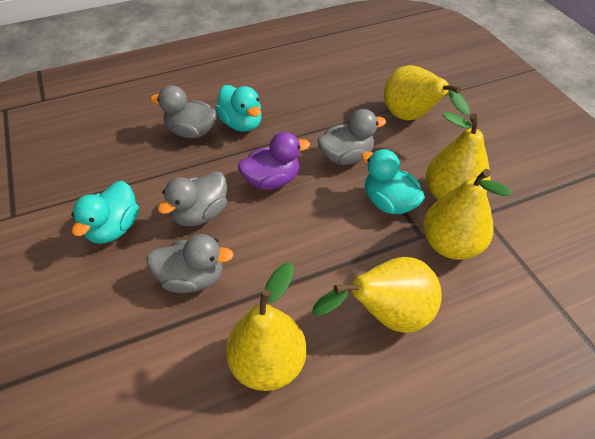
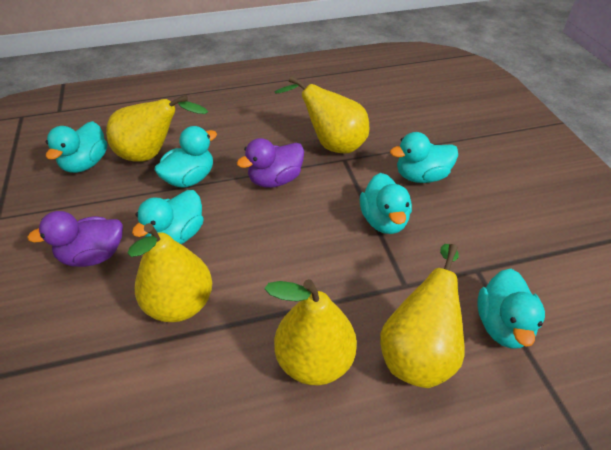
grey duck: [146,234,234,293] [150,85,218,138] [157,171,227,226] [317,109,386,165] = 4 -> none = 0
purple duck: [238,132,310,190] = 1 -> [27,211,123,267] [237,138,304,188] = 2
turquoise duck: [71,181,139,244] [215,85,262,132] [361,149,425,214] = 3 -> [46,121,107,173] [132,190,204,244] [154,126,217,188] [360,173,412,234] [390,132,458,183] [478,269,545,349] = 6

